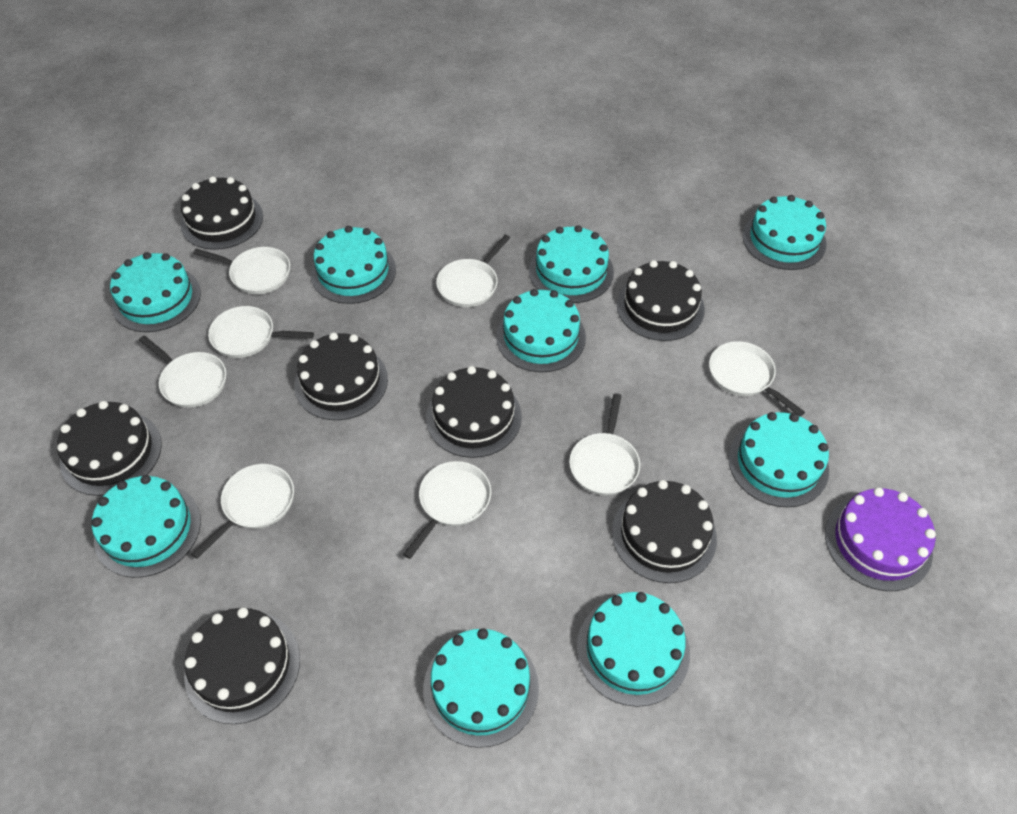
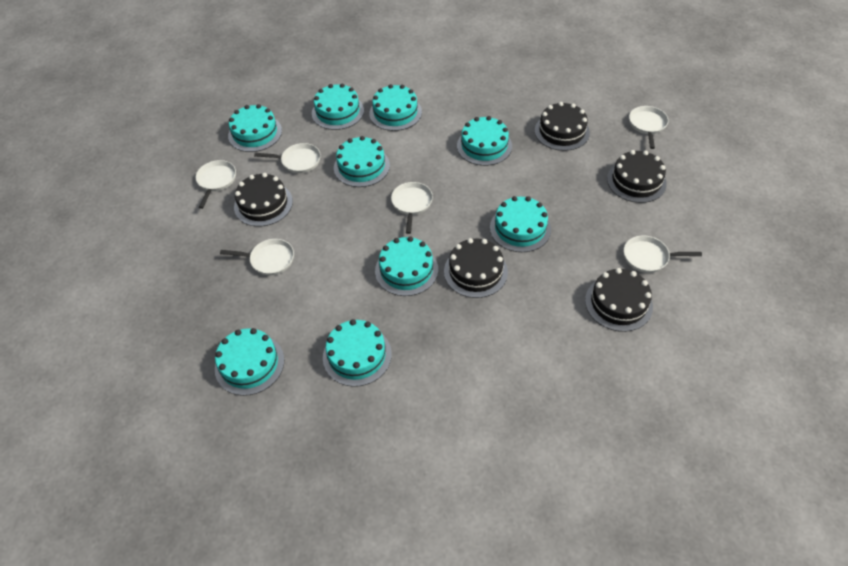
black cake: [57,401,162,496] [180,176,263,250] [184,607,300,724] [294,332,388,420] [426,366,522,458] [612,480,717,583] [617,260,705,341] = 7 -> [234,173,293,227] [444,238,508,298] [535,102,590,151] [585,268,653,332] [607,150,667,203] = 5
purple cake: [825,487,936,591] = 1 -> none = 0
white pan: [139,335,226,408] [191,464,294,559] [193,247,290,294] [208,306,314,358] [403,461,491,559] [436,235,510,307] [569,393,640,495] [709,341,805,416] = 8 -> [196,160,236,209] [220,239,294,275] [254,143,321,173] [391,182,433,234] [624,236,702,273] [629,106,669,149] = 6

